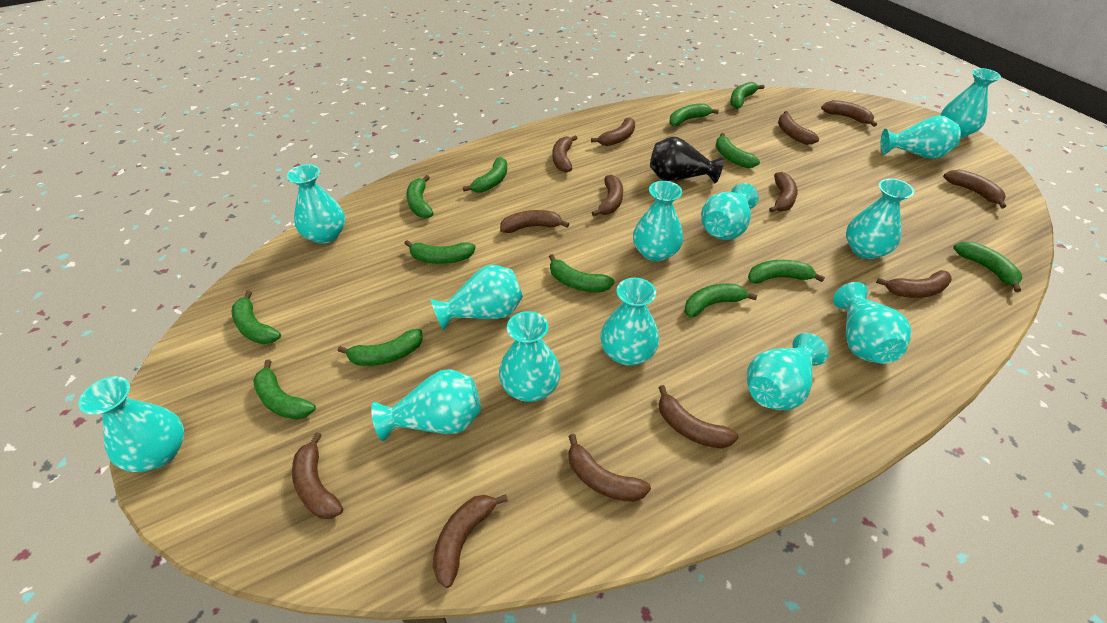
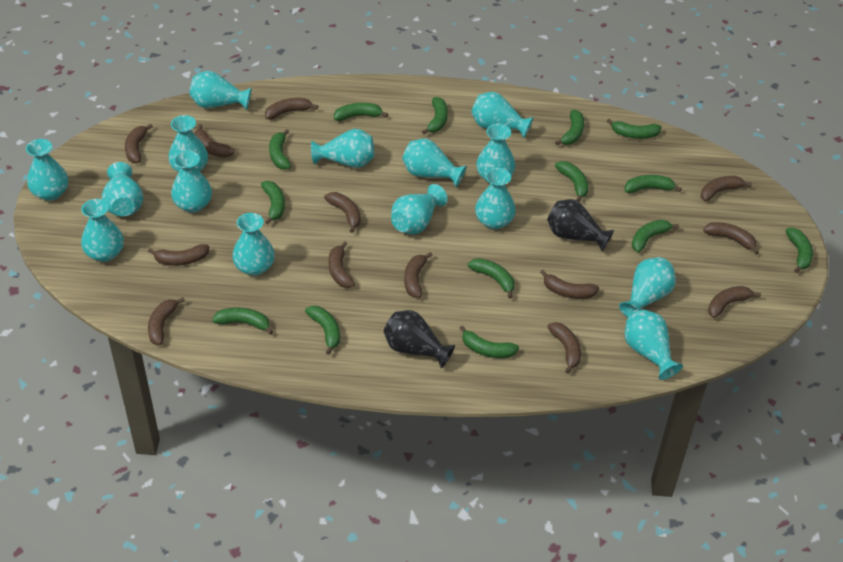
black vase: [650,137,724,183] = 1 -> [383,310,455,368] [547,199,614,251] = 2
green banana: [232,291,281,344] [253,360,316,420] [338,329,423,366] [404,240,476,264] [406,175,434,218] [463,157,507,193] [549,254,615,292] [669,103,719,126] [684,284,757,317] [716,133,760,168] [730,82,764,109] [748,260,825,284] [953,242,1022,292] = 13 -> [212,307,273,335] [261,181,285,224] [269,129,291,170] [305,306,340,355] [334,103,388,121] [422,97,448,134] [460,326,519,358] [468,258,514,298] [555,110,584,145] [555,161,589,202] [607,119,662,139] [625,175,682,193] [632,220,679,252] [786,228,813,273] = 14
turquoise vase: [78,376,184,472] [287,164,345,244] [371,369,481,441] [430,265,523,331] [499,311,561,402] [600,278,659,366] [633,181,683,262] [701,183,759,240] [747,333,829,410] [833,282,912,364] [846,178,914,259] [881,115,961,159] [941,68,1001,138] = 13 -> [26,139,68,201] [81,199,124,262] [102,162,143,217] [168,115,208,173] [171,151,212,213] [190,71,252,110] [232,213,275,276] [311,129,374,168] [391,184,448,234] [402,138,467,187] [471,92,534,138] [475,168,516,229] [476,124,516,183] [619,257,676,318] [625,310,683,380] = 15

